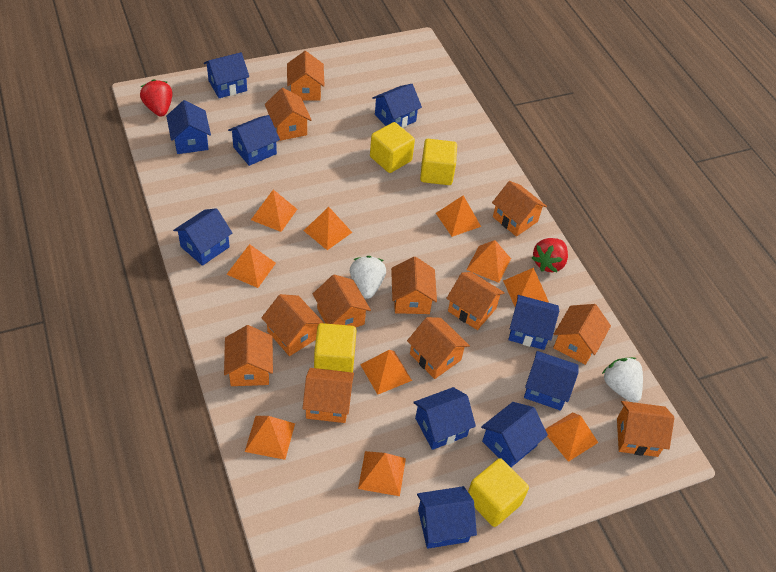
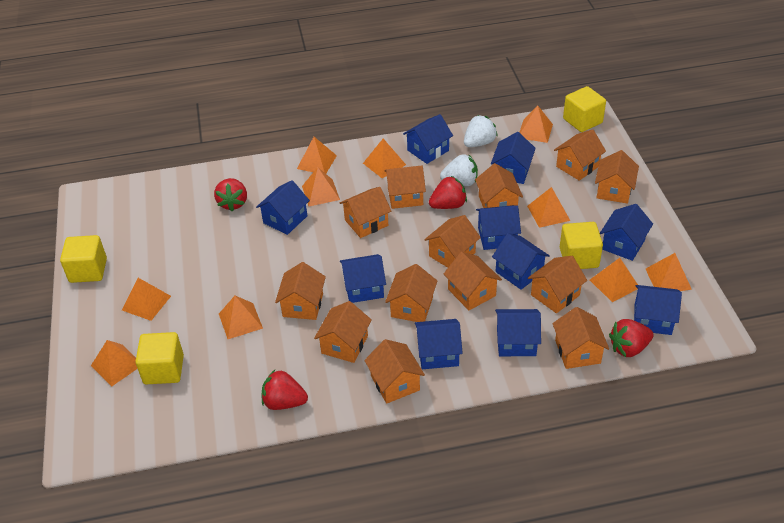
orange house: [224,325,273,386] [261,294,324,356] [265,88,311,141] [287,51,325,101] [302,368,354,423] [313,274,371,327] [391,257,437,314] [407,317,470,379] [446,272,505,330] [492,181,547,237] [553,304,611,365] [617,401,674,457] = 12 -> [275,262,326,320] [314,301,372,363] [340,187,391,238] [364,339,425,404] [385,166,426,209] [385,264,437,322] [424,215,481,268] [444,252,502,310] [475,163,523,208] [528,256,587,313] [552,307,609,369] [554,129,606,181] [595,150,639,204] = 13
red strawberry: [140,79,173,117] [532,238,568,272] = 2 -> [214,178,247,211] [261,370,308,410] [429,176,467,209] [609,319,654,357] = 4

